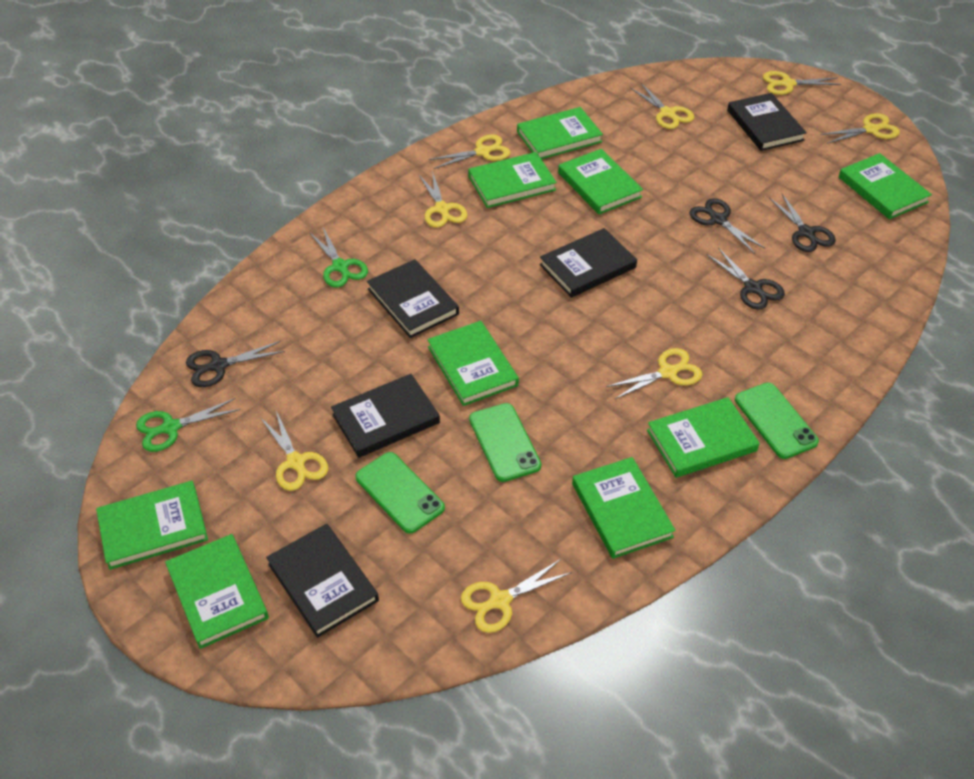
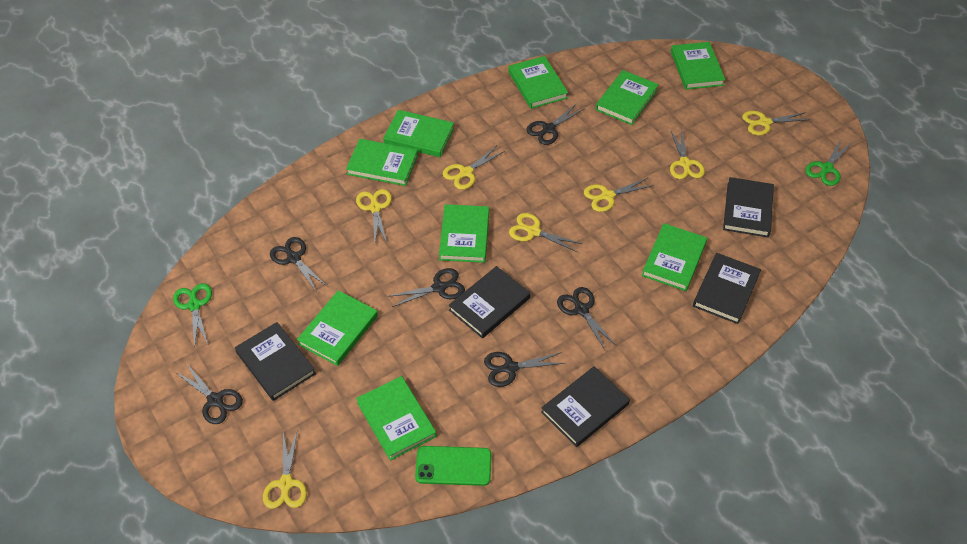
black scissors: [186,341,285,387] [690,198,766,254] [706,248,785,310] [769,194,836,252] = 4 -> [176,363,243,424] [270,237,327,291] [388,268,465,307] [484,352,565,387] [526,103,585,145] [557,287,616,350] = 6
green phone: [355,452,445,534] [469,403,541,482] [735,382,819,459] = 3 -> [415,446,491,486] = 1
yellow scissors: [260,411,328,491] [419,171,467,228] [428,135,510,169] [461,559,572,633] [606,348,702,400] [630,83,694,129] [763,71,841,95] [820,113,900,144] = 8 -> [263,432,307,509] [356,189,392,243] [443,146,505,190] [509,213,582,252] [584,178,654,212] [670,129,705,179] [742,111,811,135] = 7

